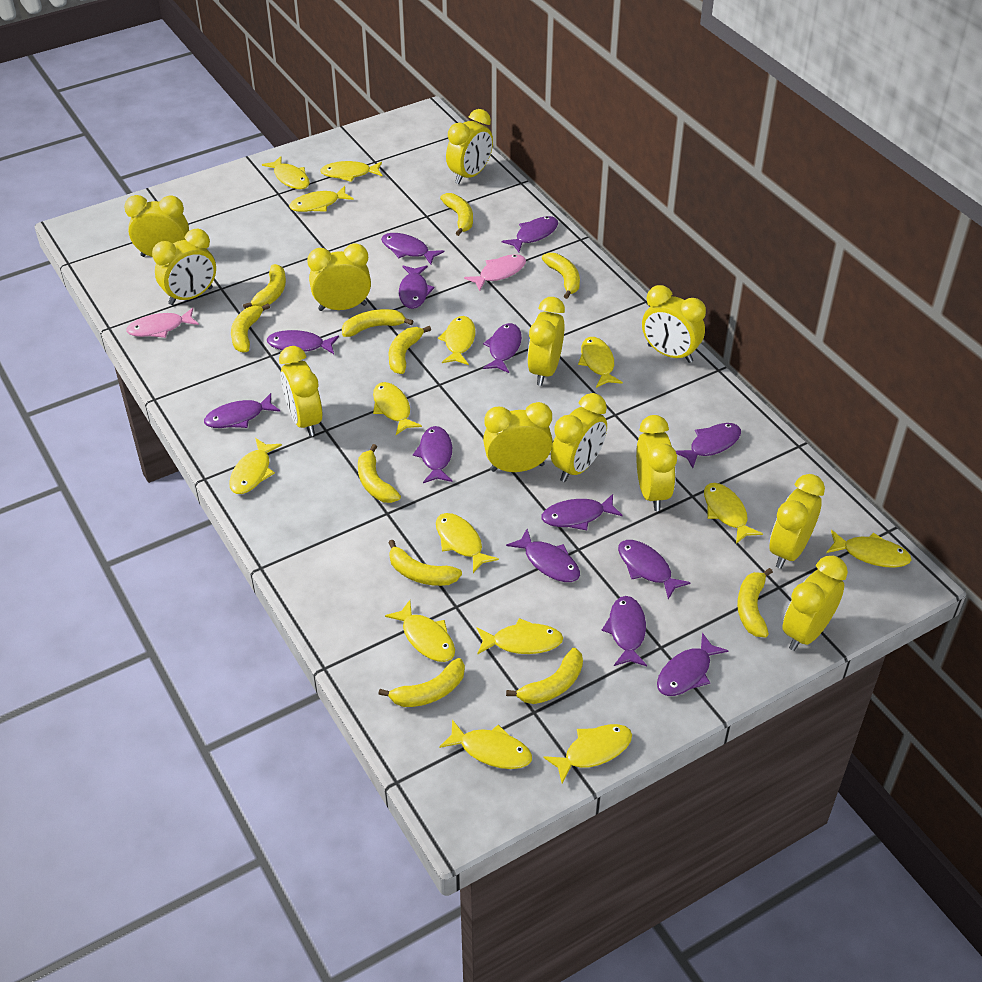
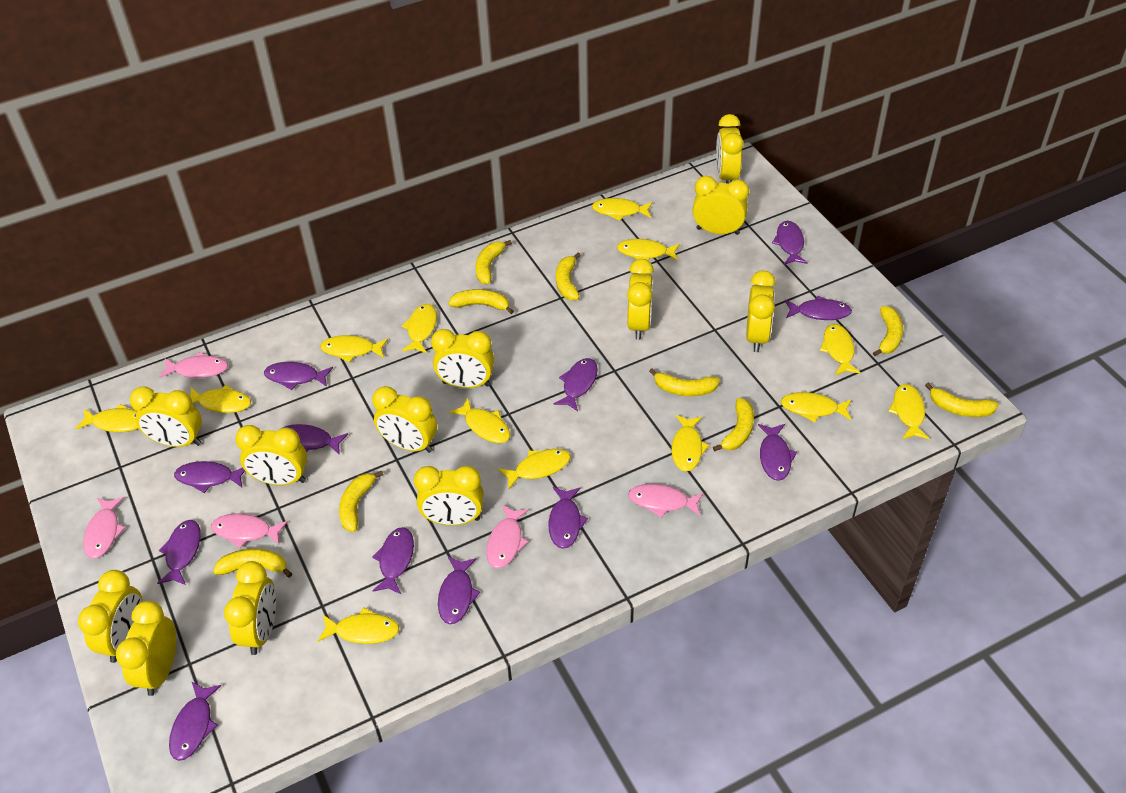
pink fish: [126,308,199,338] [464,254,526,291] = 2 -> [83,497,126,559] [159,352,228,378] [211,514,288,548] [486,505,529,568] [628,484,704,518] = 5
purple fish: [204,393,280,428] [267,330,339,354] [381,233,444,265] [399,265,435,309] [413,426,453,483] [483,323,522,373] [502,216,558,252] [506,529,580,582] [541,494,623,530] [602,596,647,666] [618,540,691,599] [657,633,729,696] [676,423,741,468] = 13 -> [157,520,201,585] [169,681,221,761] [174,461,245,493] [264,362,333,390] [283,424,348,455] [372,527,414,594] [438,557,480,624] [548,487,588,549] [554,358,598,411] [758,424,797,481] [772,221,808,265] [785,296,852,320] = 12
yellow banana: [231,304,270,353] [243,264,286,309] [342,309,413,337] [358,444,401,503] [379,658,465,707] [388,540,462,586] [389,326,431,374] [440,193,473,236] [506,648,583,704] [542,253,580,299] [737,568,773,637] = 11 -> [213,549,292,578] [339,471,383,532] [448,289,514,314] [475,240,512,284] [556,253,581,300] [649,368,720,396] [713,398,754,452] [873,306,903,356] [925,382,999,417] = 9
yellow fish: [229,438,282,494] [262,156,310,189] [289,186,354,212] [320,161,383,182] [373,382,422,435] [385,600,455,662] [436,513,499,573] [438,316,476,365] [439,720,532,769] [477,618,563,655] [543,724,632,783] [578,337,623,388] [704,483,763,544] [826,530,912,568] = 14 -> [75,404,139,432] [190,385,251,413] [318,607,400,644] [320,335,388,362] [402,304,437,353] [449,398,510,443] [498,449,571,489] [592,198,653,221] [617,239,680,261] [672,415,709,472] [781,392,852,422] [820,324,861,375] [888,384,930,439] = 13

